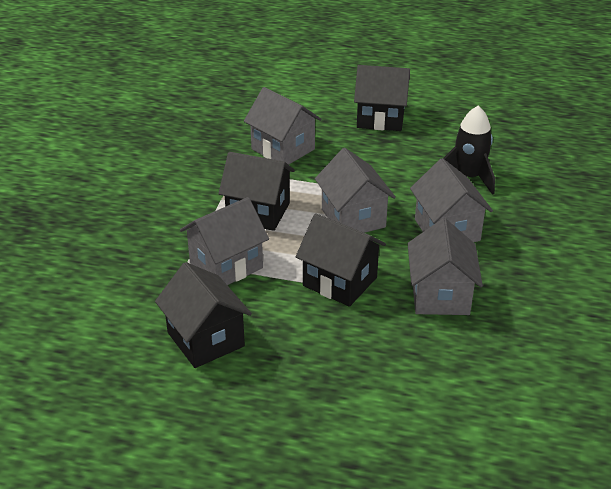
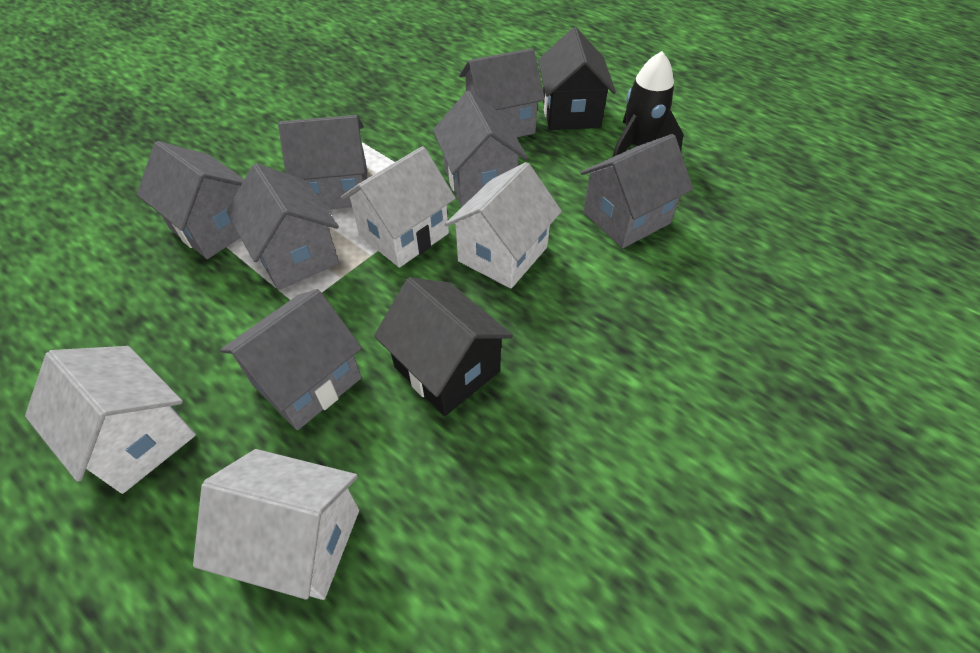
black house: [155,262,252,368] [218,152,295,231] [296,213,386,307] [354,65,410,131] = 4 -> [374,277,513,416] [538,27,616,130] = 2
grey house: [180,197,269,285] [244,87,321,165] [315,148,396,233] [408,218,483,315] [410,158,493,242] = 5 -> [137,141,244,259] [220,289,362,430] [226,163,339,290] [278,115,367,210] [433,91,528,206] [459,48,545,138] [581,134,693,248] = 7
white house: none = 0 -> [25,346,196,494] [193,449,359,600] [341,146,456,268] [445,162,562,288] = 4

